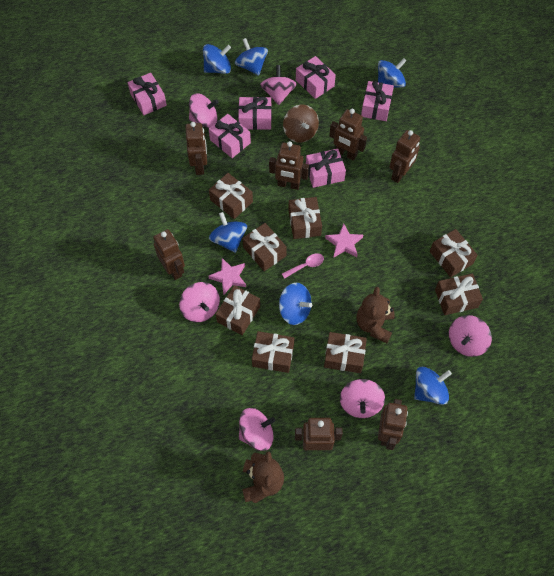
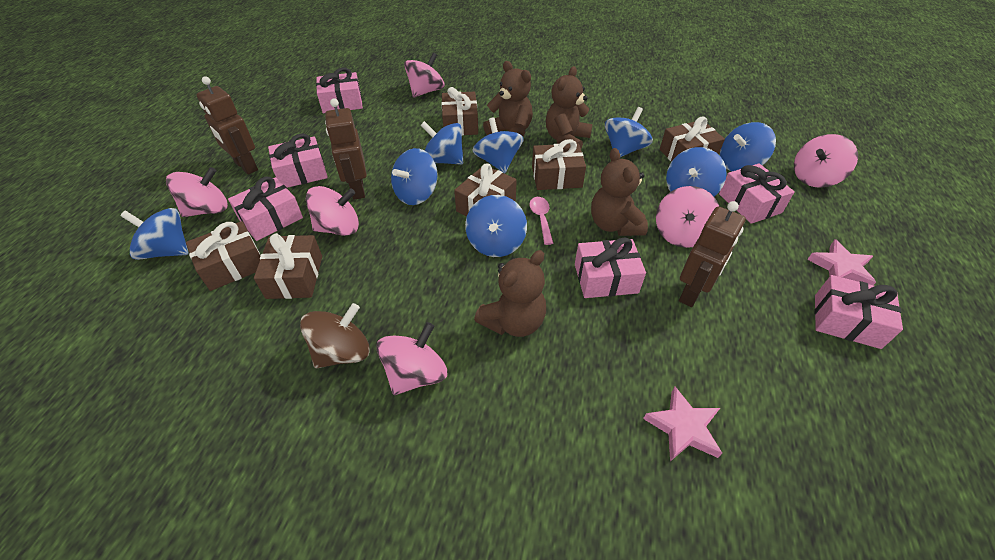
blue spinning top: [203,44,231,74] [209,212,247,253] [235,38,268,76] [279,283,312,325] [378,58,407,88] [414,367,452,405] = 6 -> [120,208,189,260] [391,148,438,205] [420,121,463,165] [465,195,527,257] [472,117,524,173] [605,107,653,157] [666,147,727,197] [720,122,776,171] = 8
brown gift: [209,173,253,219] [216,285,260,335] [242,223,287,271] [252,331,294,373] [288,197,322,239] [324,332,367,373] [430,229,477,277] [435,273,483,315] = 8 -> [186,221,261,291] [254,233,322,299] [441,87,478,136] [454,164,517,216] [532,139,586,190] [660,117,725,162] = 6
brown robot: [153,229,185,280] [185,122,207,175] [269,141,309,190] [295,418,343,450] [329,109,367,161] [378,399,408,450] [389,130,420,183] = 7 -> [196,76,258,175] [325,98,367,200] [679,201,746,307] = 3
brown teddy bear: [242,451,284,503] [357,287,395,343] = 2 -> [474,250,546,337] [483,61,533,136] [546,66,593,149] [591,148,648,236] = 4

